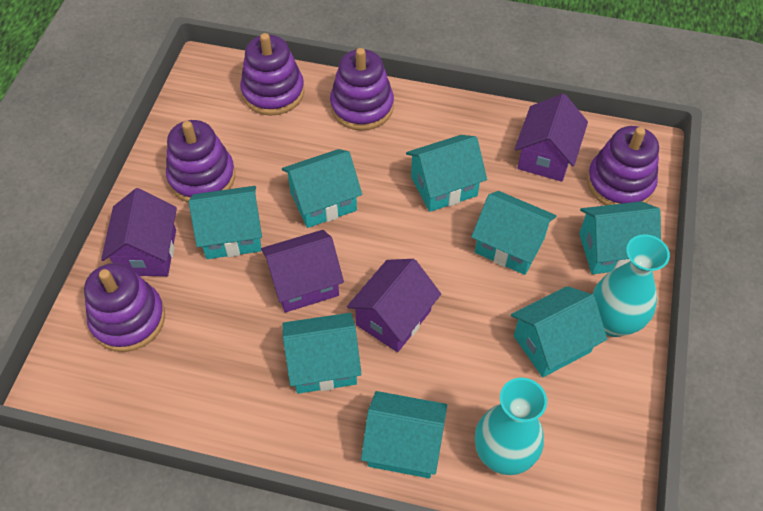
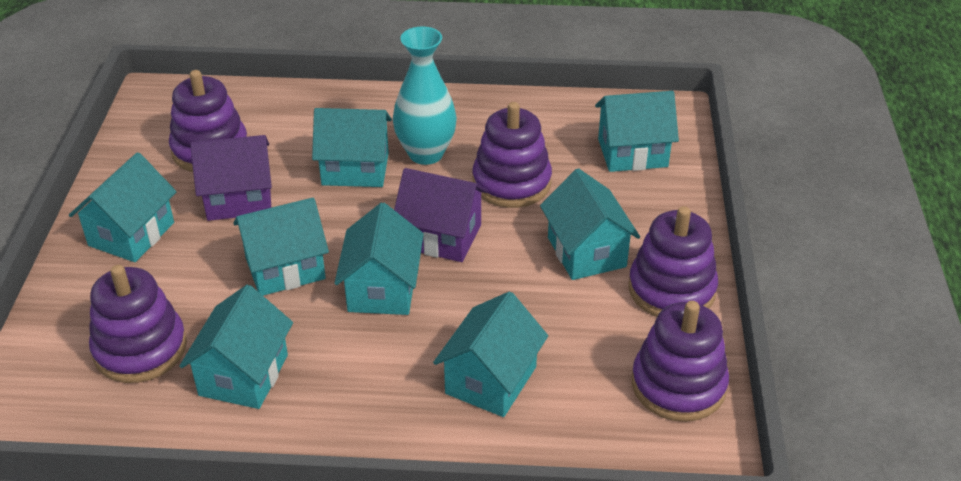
purple house: [101,188,177,276] [261,230,344,313] [347,259,441,352] [515,94,588,182] = 4 -> [190,135,272,221] [394,168,488,262] = 2
turquoise vase: [475,377,547,475] [593,234,670,337] = 2 -> [393,26,457,165] = 1

